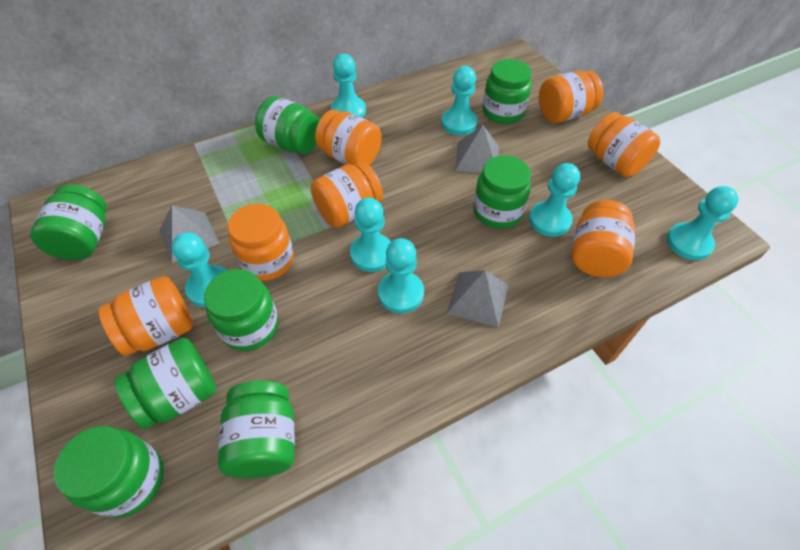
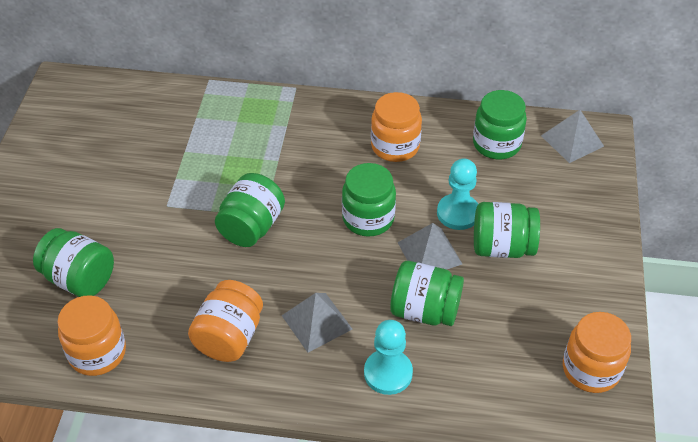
green jar: [30,185,107,260] [54,426,164,518] [114,338,216,429] [204,269,279,351] [218,381,295,478] [255,96,320,154] [473,155,531,229] [483,59,532,124] = 8 -> [33,228,114,297] [215,173,285,247] [342,163,396,237] [390,261,464,326] [473,90,527,159] [474,202,540,258] = 6
orange jar: [99,276,193,356] [228,204,294,281] [311,161,383,228] [315,110,382,165] [539,71,603,123] [572,200,635,277] [588,112,660,177] = 7 -> [58,295,126,376] [188,280,263,362] [371,92,422,162] [563,312,631,393] = 4
turquoise pawn: [172,232,228,307] [331,54,366,117] [350,198,391,272] [378,238,424,313] [442,66,478,135] [529,163,580,237] [667,186,739,260] = 7 -> [364,320,413,395] [437,158,478,230] = 2

